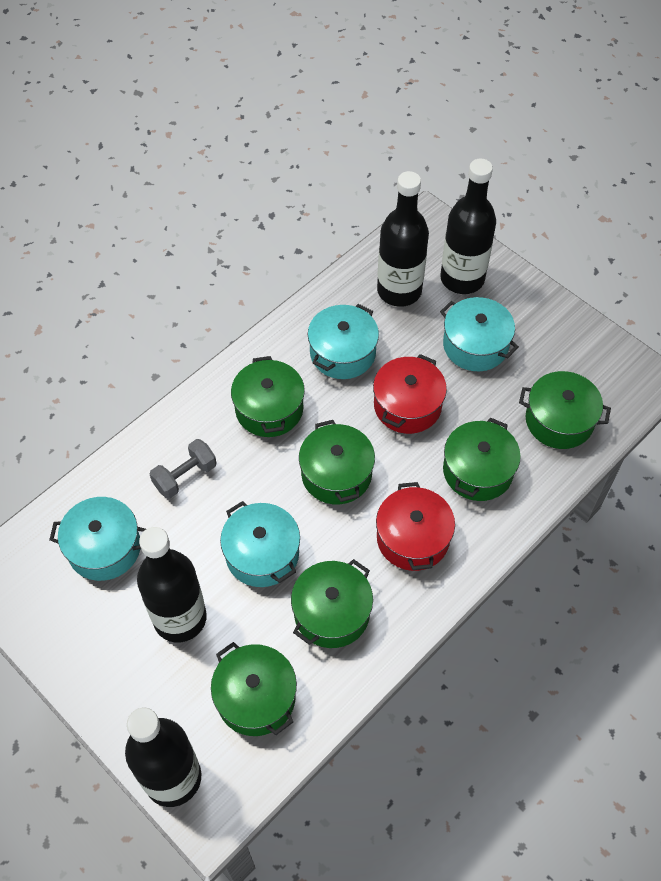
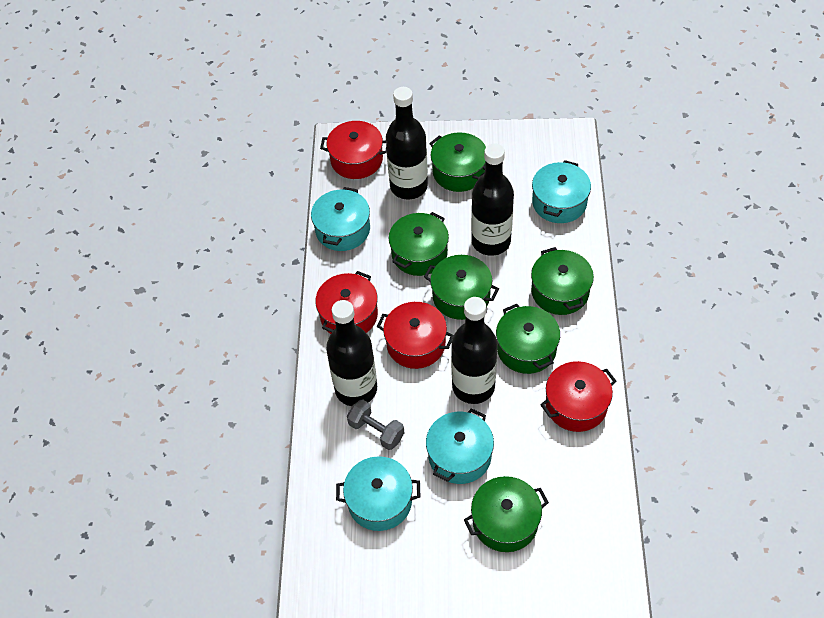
red pot: [373,354,447,434] [376,482,455,571] = 2 -> [315,271,378,334] [320,121,387,179] [377,302,454,369] [540,361,616,432] = 4

